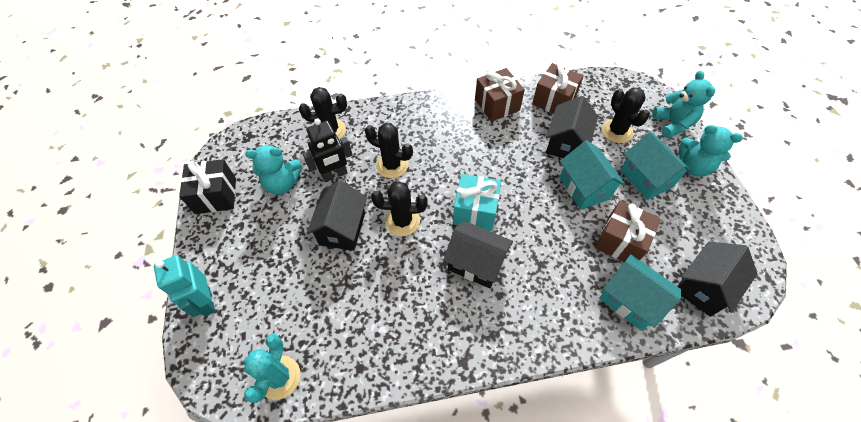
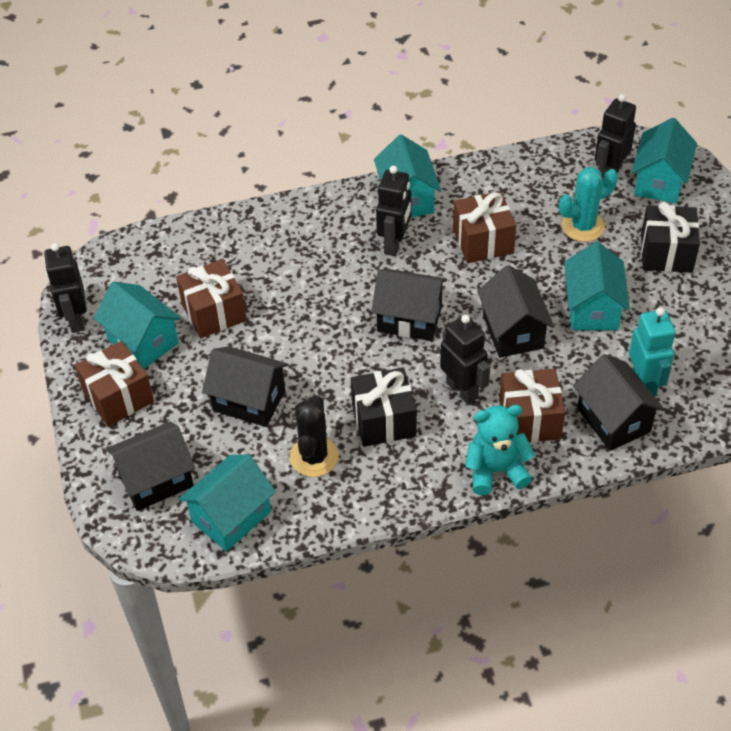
black cactus: [299,87,347,139] [365,123,413,178] [371,181,428,236] [602,88,650,143] = 4 -> [290,395,339,477] = 1
black gift: [179,159,236,214] = 1 -> [351,367,417,447] [641,202,700,272] = 2
black house: [307,180,367,251] [443,221,513,288] [546,96,598,158] [677,241,757,317] = 4 -> [106,422,195,511] [202,346,289,427] [371,269,447,341] [477,265,554,358] [573,354,665,451] = 5
black robot: [303,118,352,182] = 1 -> [44,243,87,333] [376,166,412,256] [440,315,490,404] [595,94,636,180] = 4
brown gift: [475,68,525,122] [532,63,584,114] [595,200,661,262] = 3 -> [75,341,154,426] [176,259,247,338] [453,191,516,263] [499,369,565,443] = 4
turquoise gift: [453,174,501,231] = 1 -> none = 0
turquoise house: [559,140,626,210] [599,254,681,331] [620,131,692,200] = 3 -> [94,281,181,369] [179,454,276,551] [374,134,441,217] [564,242,630,330] [632,118,697,203] = 5
turquoise teddy bear: [245,144,302,195] [652,71,715,138] [679,125,743,177] = 3 -> [465,405,535,495] = 1

